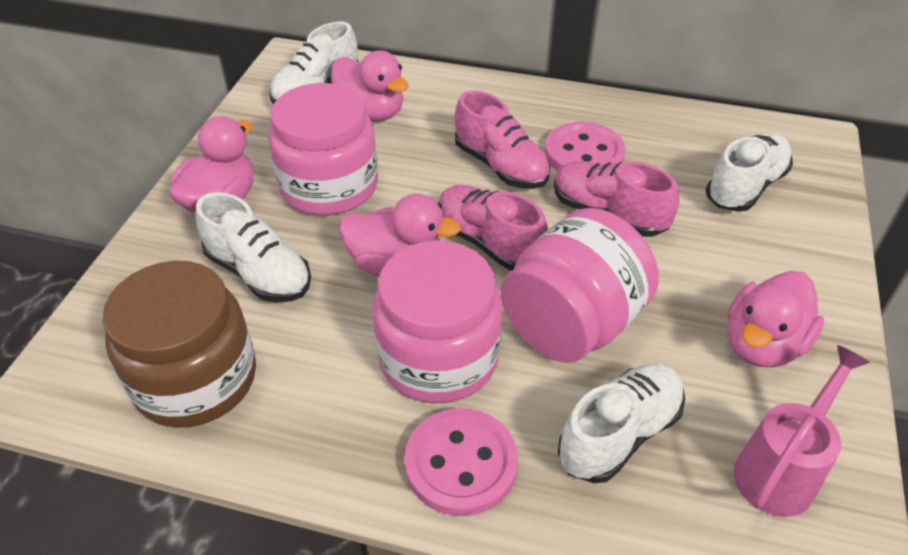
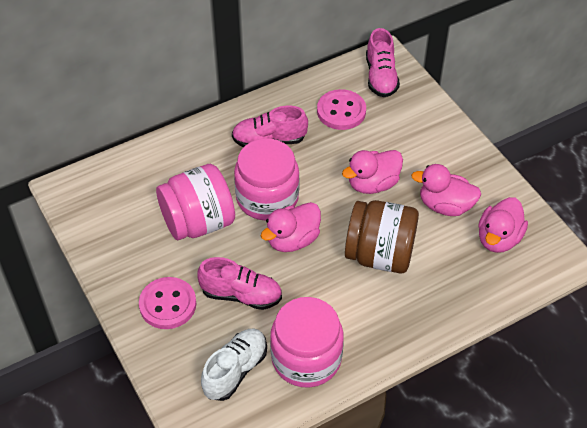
pink watering can: [734,345,870,517] = 1 -> none = 0
white shoe: [195,192,311,302] [269,22,358,104] [558,363,685,483] [706,133,793,212] = 4 -> [201,328,267,401] = 1

